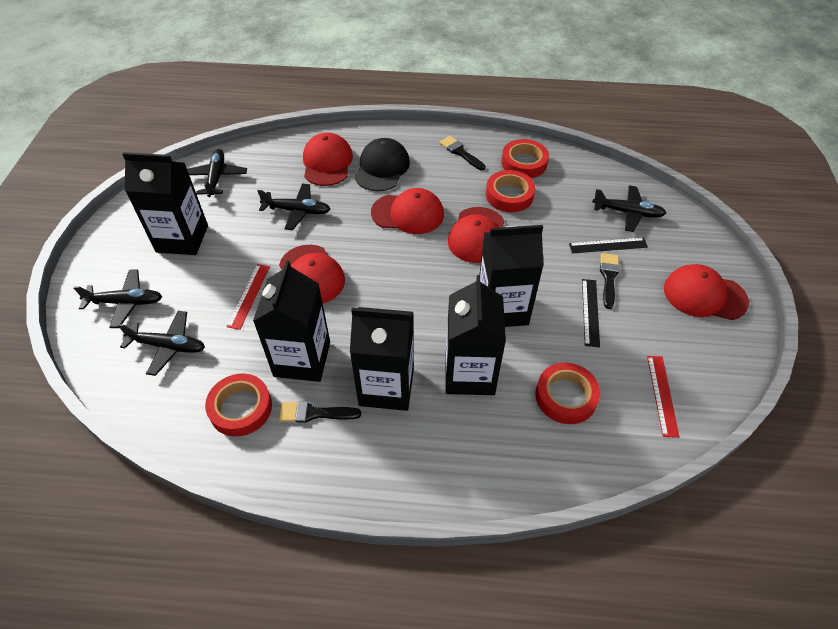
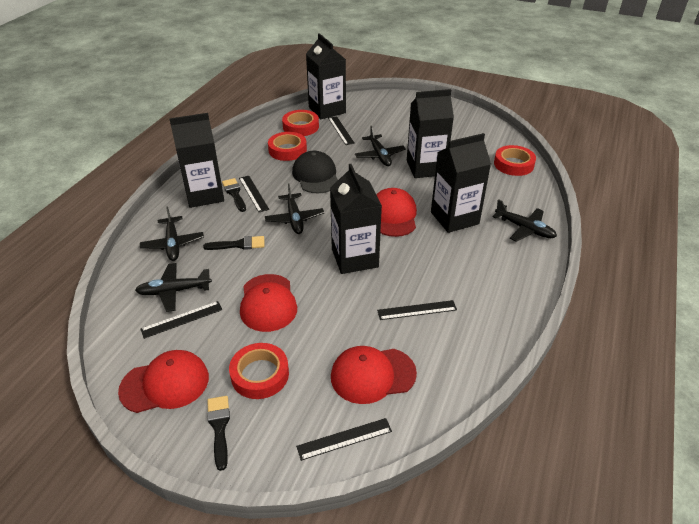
black ruler: [569,237,648,253] [582,279,600,347] = 2 -> [140,301,223,339] [239,176,269,212] [296,418,392,461] [328,117,355,145] [377,300,457,320] = 5
red cap: [279,245,345,303] [303,133,353,186] [371,188,444,234] [448,207,505,263] [664,264,749,320] = 5 -> [118,350,209,413] [240,274,297,332] [331,346,417,404] [376,188,417,237] = 4
red ruler: [227,264,270,330] [647,356,680,438] = 2 -> none = 0

